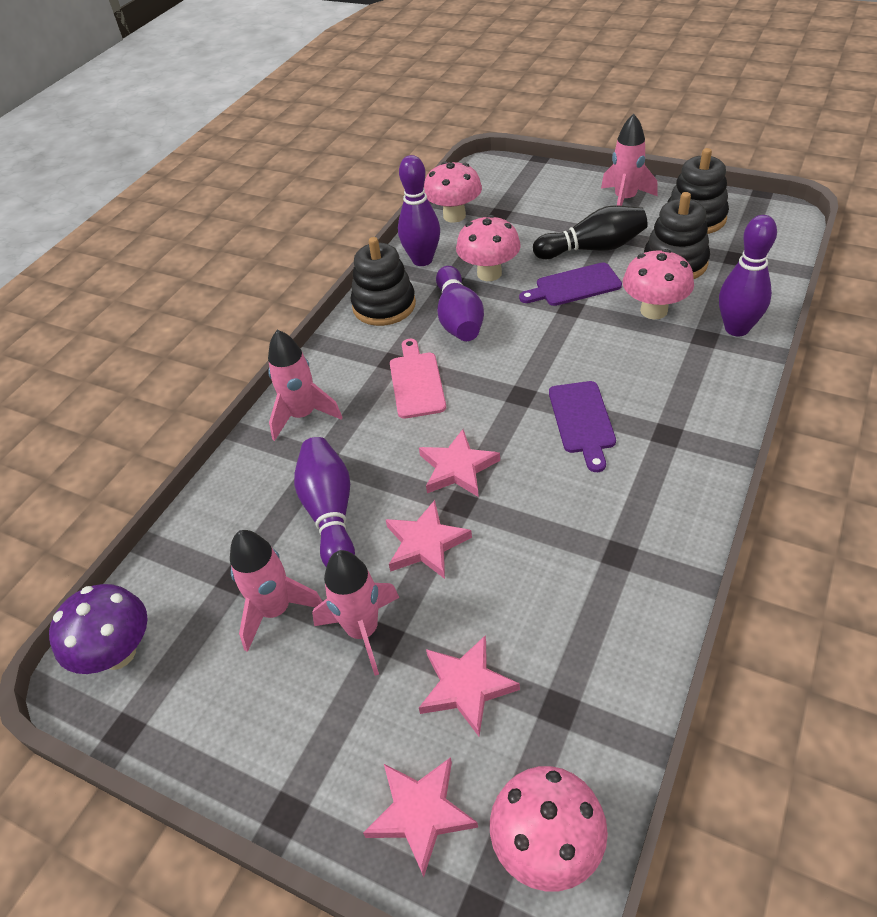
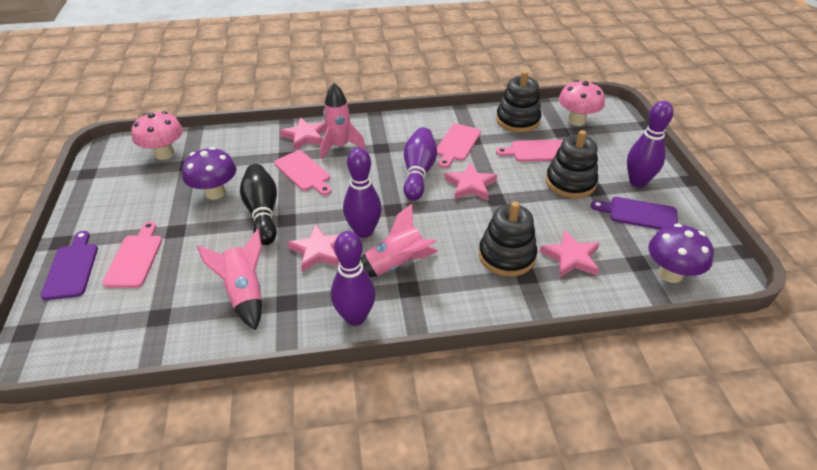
pink cutting board: [390,339,446,419] = 1 -> [102,221,162,288] [274,150,331,196] [437,124,481,168] [496,140,563,162] = 4
pink mushroom: [424,161,482,223] [456,215,521,281] [490,766,608,891] [623,249,694,319] = 4 -> [131,111,183,160] [559,80,605,126] = 2
pink rocket: [230,530,323,652] [268,330,343,441] [312,550,399,676] [601,114,658,206] = 4 -> [197,229,262,330] [320,83,366,159] [360,204,438,277] = 3
purple mushroom: [49,584,148,674] = 1 -> [182,147,236,200] [648,224,714,283] = 2

